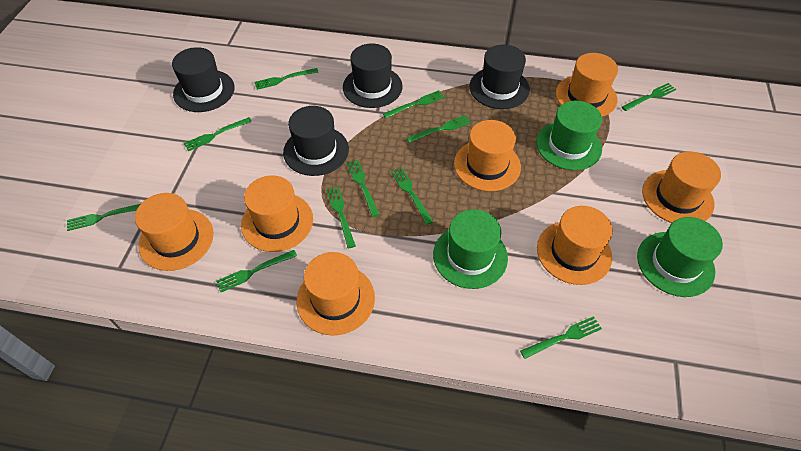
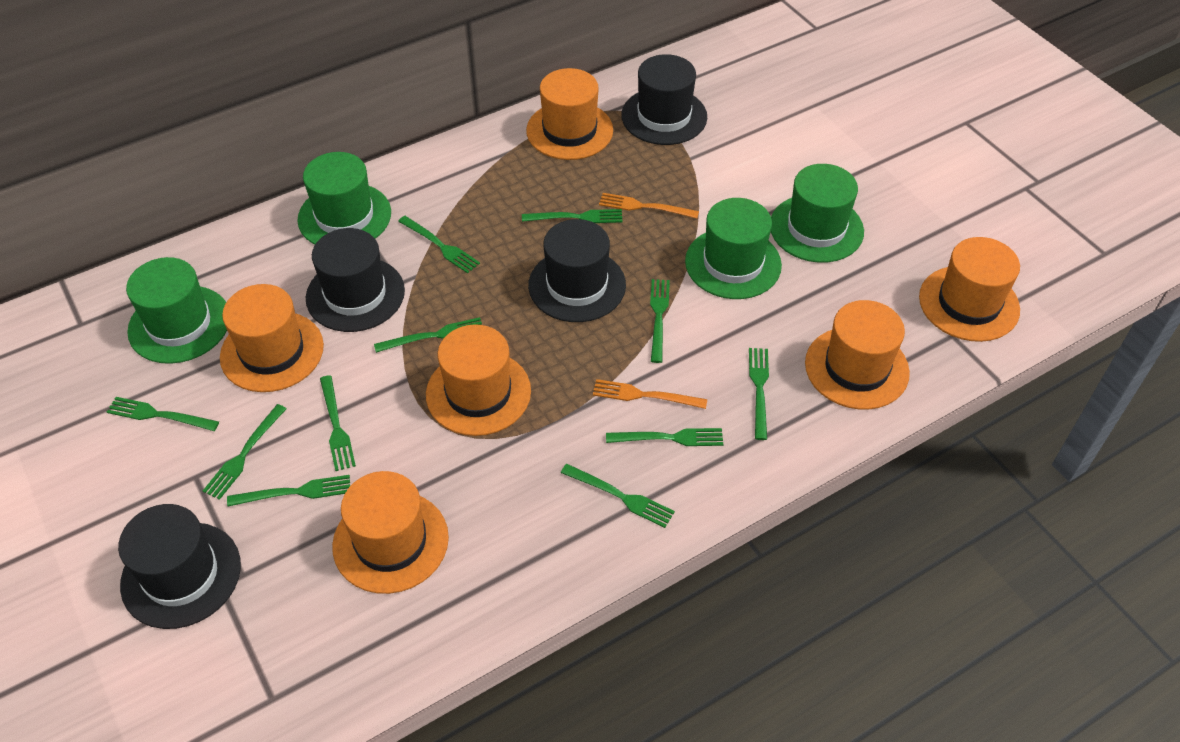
green hat: [433,209,508,289] [536,101,602,170] [637,217,723,297] = 3 -> [126,257,227,364] [297,152,391,245] [685,198,782,299] [771,164,864,263] = 4
orange fork: none = 0 -> [593,379,707,409] [599,193,699,219] = 2
orange hat: [135,193,214,271] [241,175,313,252] [297,252,375,336] [454,120,521,191] [537,206,613,285] [556,53,618,117] [642,151,721,223] = 7 -> [220,284,324,392] [332,471,449,594] [426,324,531,436] [526,68,613,160] [805,300,910,410] [919,237,1020,342] = 6

